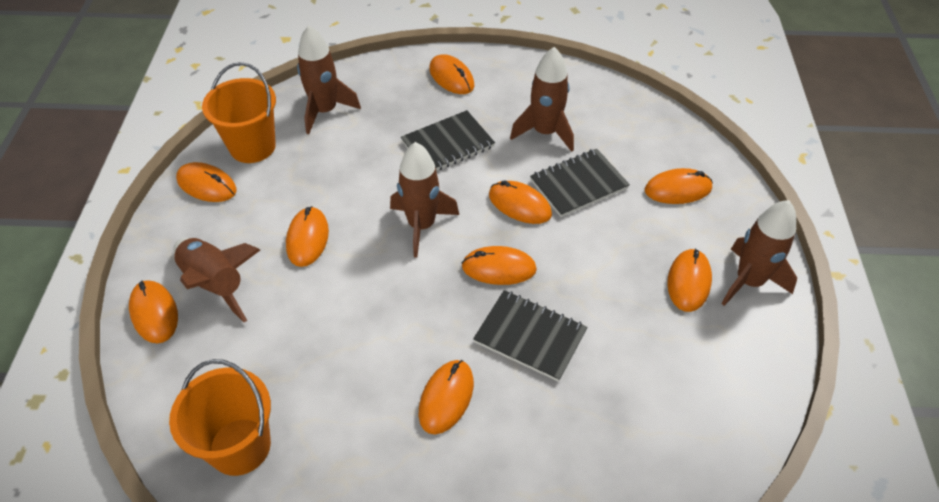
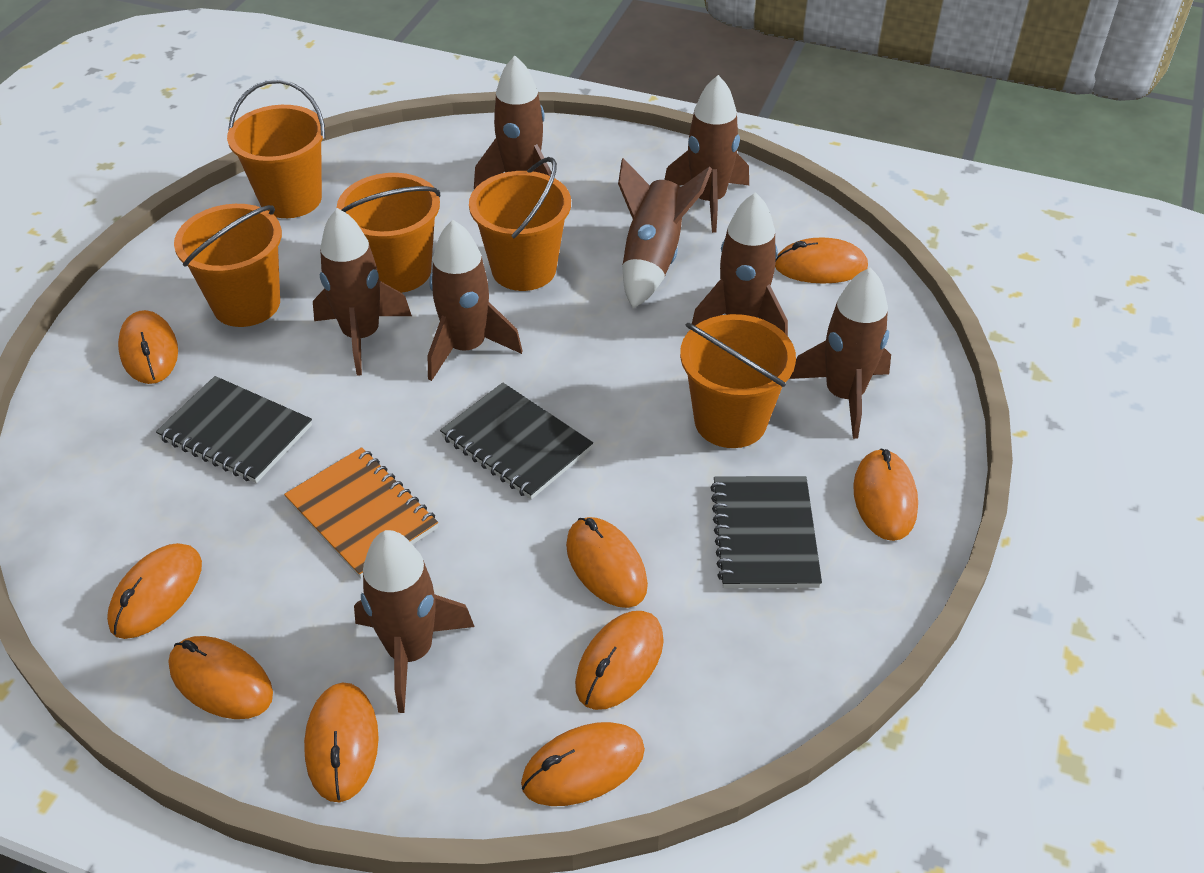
brown rocket: [173,238,260,322] [297,25,361,134] [390,142,459,258] [510,47,574,152] [721,200,797,306] = 5 -> [313,208,412,376] [354,530,475,713] [428,220,523,381] [474,56,551,189] [618,158,712,308] [664,75,749,233] [692,192,788,336] [789,267,891,439] = 8
orange bucket: [169,359,271,476] [202,62,276,163] = 2 -> [174,204,282,327] [227,79,325,218] [337,173,440,293] [469,157,571,291] [680,314,796,448] = 5
orange notebook: none = 0 -> [284,447,438,578] = 1

